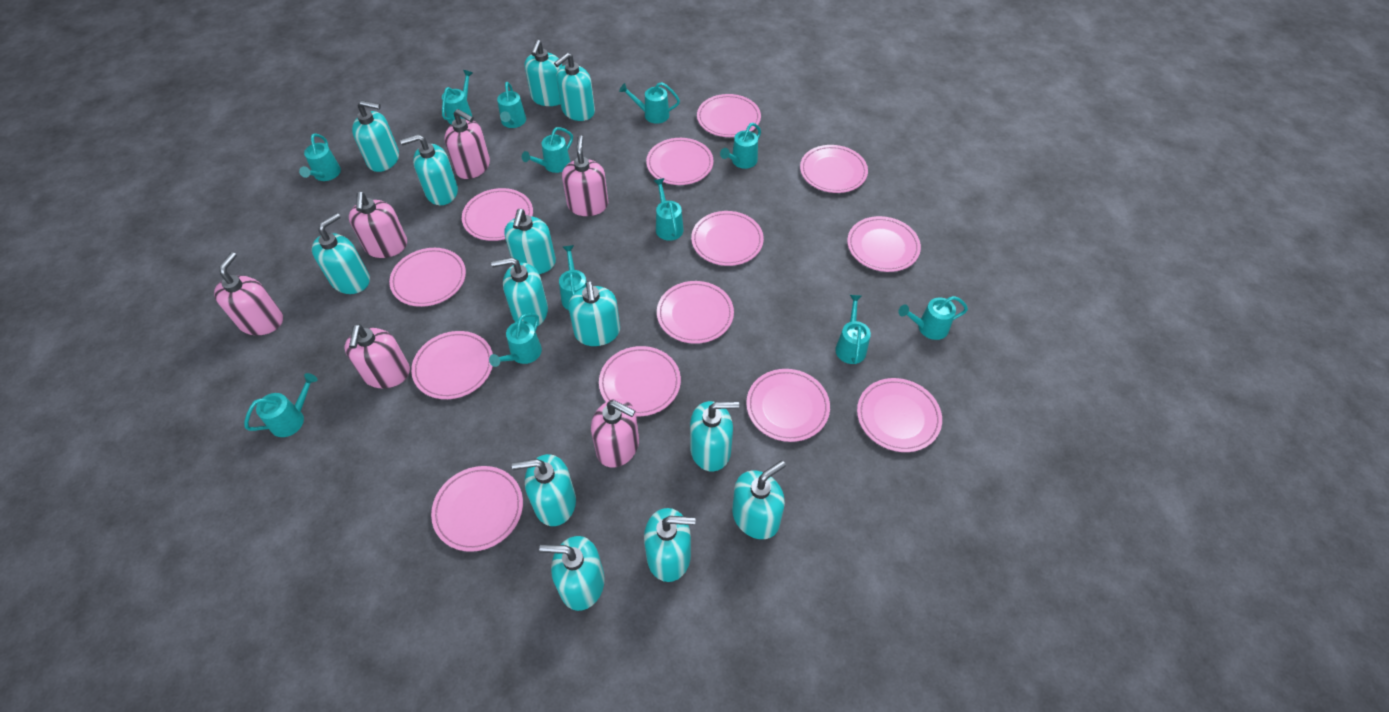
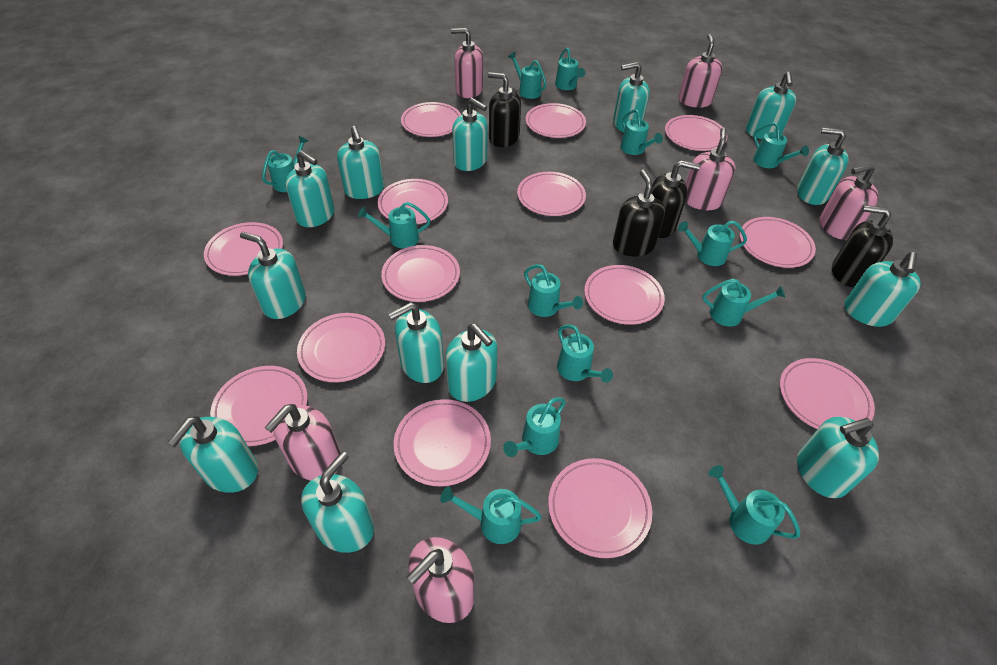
black soap dispenser: none = 0 -> [488,72,521,147] [613,170,665,257] [651,160,700,238] [832,205,893,287] = 4
pink plate: [389,248,466,307] [411,331,493,399] [431,466,523,552] [462,188,533,241] [599,346,681,416] [646,138,713,185] [657,281,734,344] [691,211,764,266] [697,94,761,137] [746,369,830,442] [800,145,868,193] [847,216,921,272] [857,378,942,452] = 13 -> [204,222,283,276] [210,366,308,446] [297,313,385,382] [378,179,448,224] [381,245,460,302] [394,399,491,487] [401,102,461,137] [517,172,586,216] [526,103,586,138] [548,458,652,558] [584,265,665,325] [665,115,727,151] [740,217,816,268] [780,358,875,429] = 14
turquoise watering can: [244,373,318,437] [299,133,341,181] [442,70,473,125] [489,313,542,367] [497,82,526,128] [522,127,573,173] [559,245,587,310] [619,82,680,124] [654,178,684,241] [720,123,761,169] [835,295,871,364] [898,296,968,340] = 12 -> [262,136,309,192] [358,202,430,248] [440,487,542,544] [503,397,566,457] [508,52,547,99] [524,264,583,317] [555,48,585,90] [557,325,613,383] [620,109,663,155] [678,221,747,266] [702,279,786,327] [708,465,800,545] [753,122,809,168] = 13

